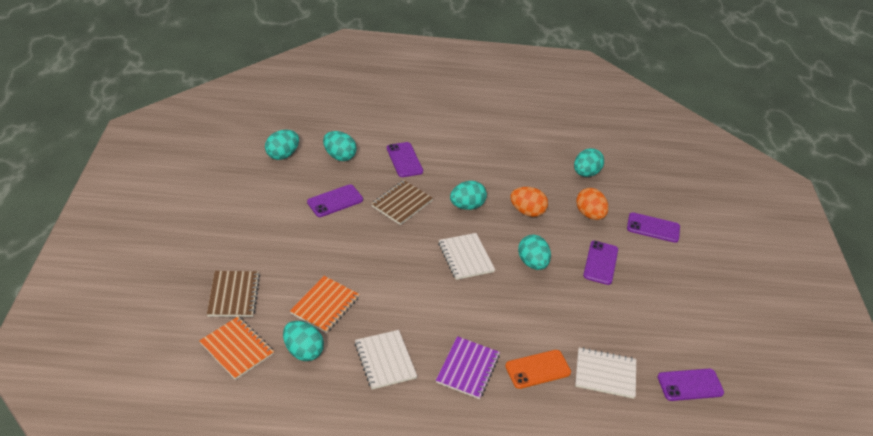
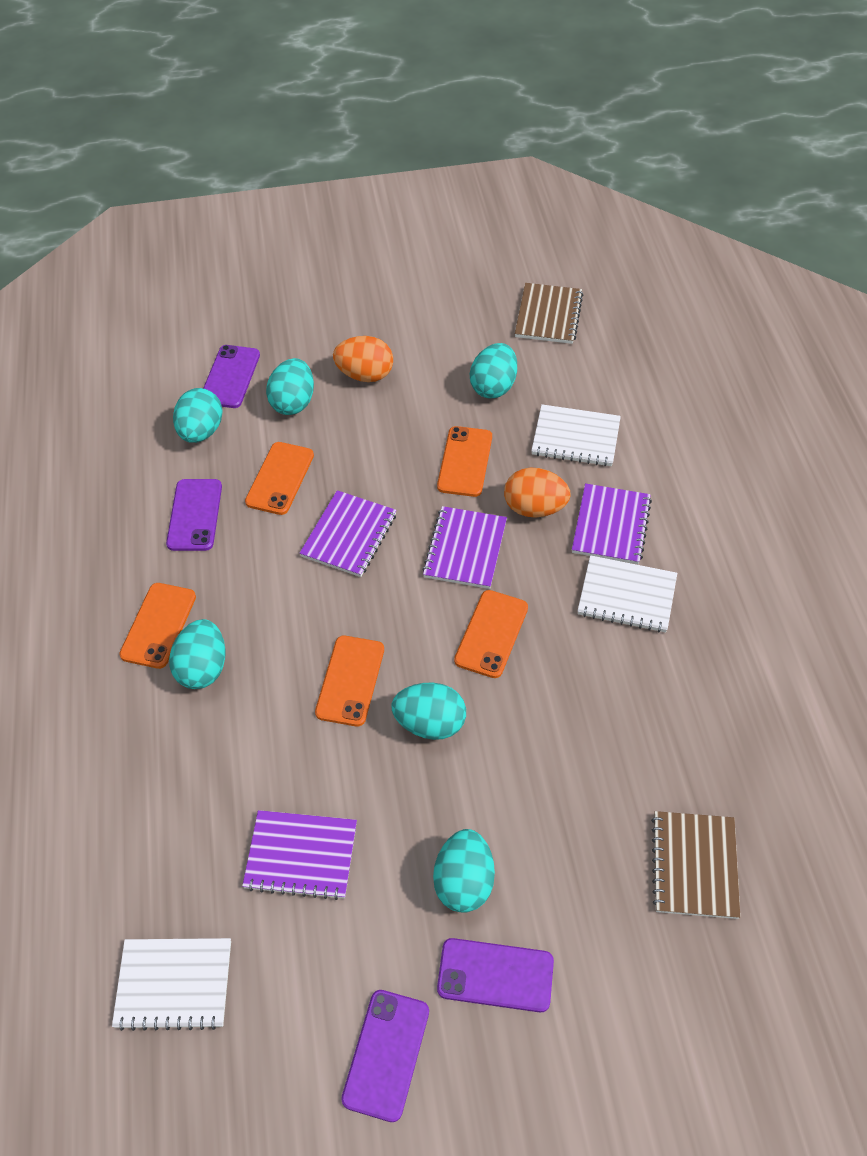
orange notebook: [199,316,274,380] [290,276,360,333] = 2 -> none = 0
orange phone: [505,350,571,389] = 1 -> [119,583,196,669] [245,442,314,515] [315,636,384,726] [437,426,492,497] [454,590,528,678] = 5
purple notebook: [436,336,500,399] = 1 -> [242,810,357,900] [300,490,397,577] [422,506,507,589] [572,483,652,564] = 4
purple phone: [307,184,363,217] [387,142,423,177] [583,241,618,285] [627,212,680,243] [658,369,724,401] = 5 -> [166,479,222,551] [203,345,260,408] [341,990,429,1122] [437,938,554,1012] = 4

